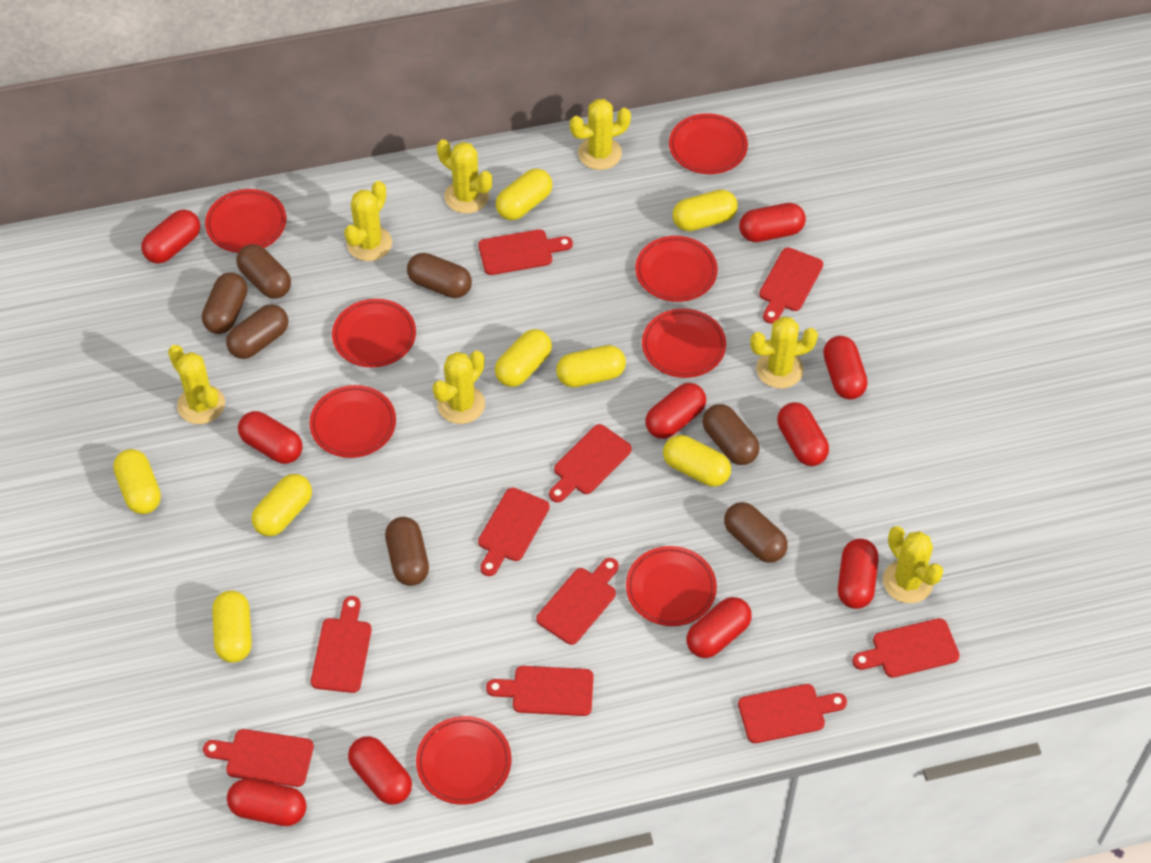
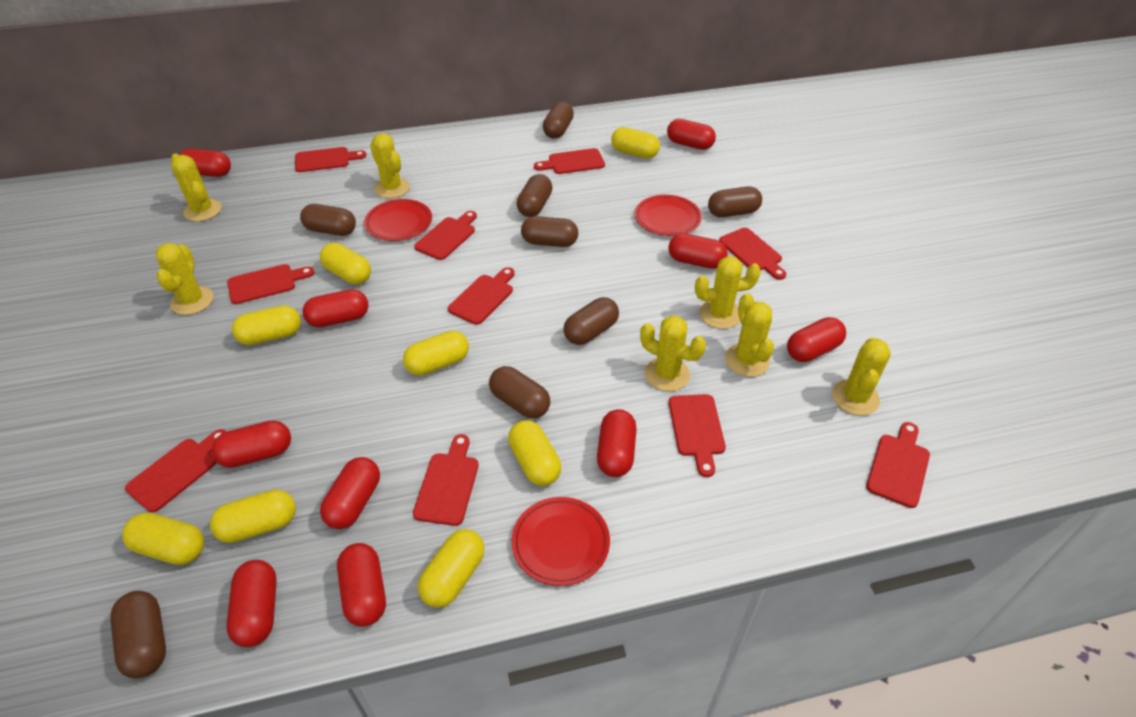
brown capsule: [202,272,248,334] [226,304,288,359] [236,244,291,299] [385,517,429,586] [407,253,472,298] [703,404,760,465] [724,502,788,563] = 7 -> [110,591,166,679] [300,204,356,236] [489,366,550,419] [516,174,553,217] [521,216,578,247] [543,102,574,139] [564,297,619,345] [708,186,762,218] = 8
red plate: [205,189,286,253] [310,385,396,458] [332,299,416,367] [416,716,512,805] [626,546,717,626] [635,236,718,302] [642,309,726,378] [669,113,748,174] = 8 -> [364,199,432,241] [512,497,610,586] [635,195,702,236] = 3

